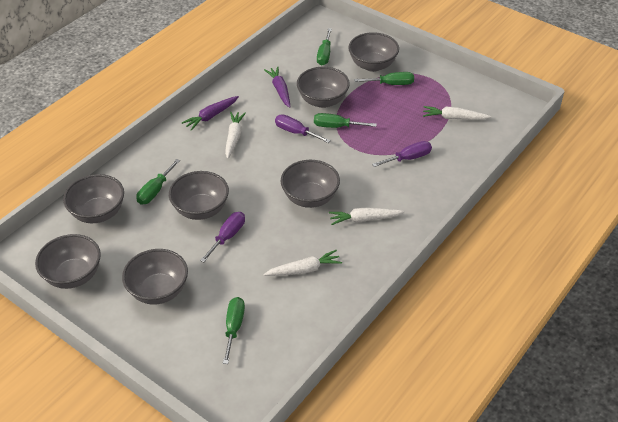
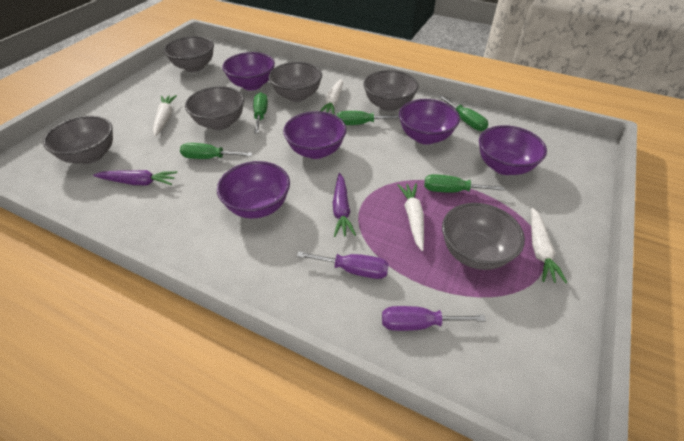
grey bowl: [35,234,101,289] [63,174,124,223] [122,249,188,305] [169,171,229,220] [281,160,340,208] [297,67,350,108] [348,32,399,72] = 7 -> [43,116,113,164] [164,36,214,72] [185,86,244,130] [269,62,322,102] [363,70,419,111] [442,203,525,270] = 6
purple bowl: none = 0 -> [217,161,290,218] [222,52,275,91] [283,111,346,159] [399,99,460,144] [479,125,547,175] = 5
purple screwdriver: [200,212,245,262] [275,114,331,143] [372,141,432,167] = 3 -> [297,251,389,279] [382,306,486,331] = 2

